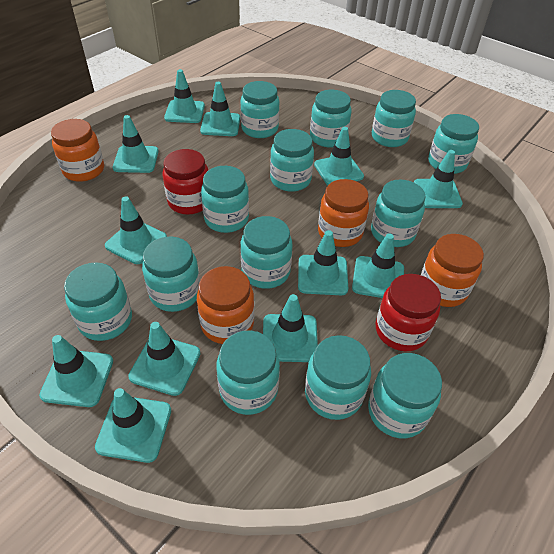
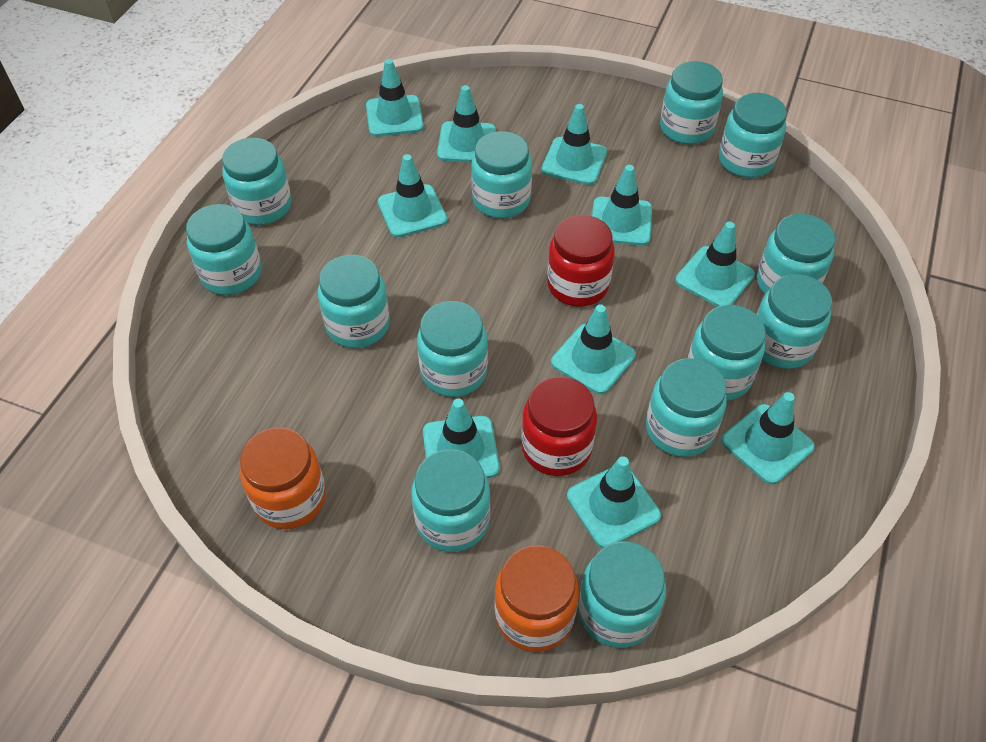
orange jar: [51,119,104,182] [197,266,254,344] [318,179,369,247] [421,234,484,307] = 4 -> [240,427,326,529] [495,545,579,652] = 2
turquoise traffic cone: [39,335,113,407] [95,388,171,463] [105,196,167,264] [113,115,159,173] [128,322,201,396] [164,69,205,123] [200,82,240,136] [263,294,318,362] [298,230,348,295] [314,127,364,185] [352,234,404,298] [414,150,463,208] = 12 -> [366,59,424,137] [378,154,447,237] [423,399,500,478] [437,85,496,162] [542,104,607,185] [551,304,636,394] [567,456,661,548] [592,165,652,246] [675,222,755,307] [721,392,815,484] = 10

